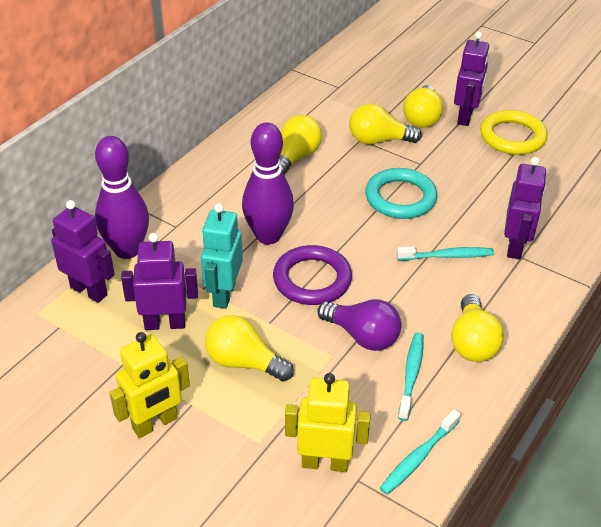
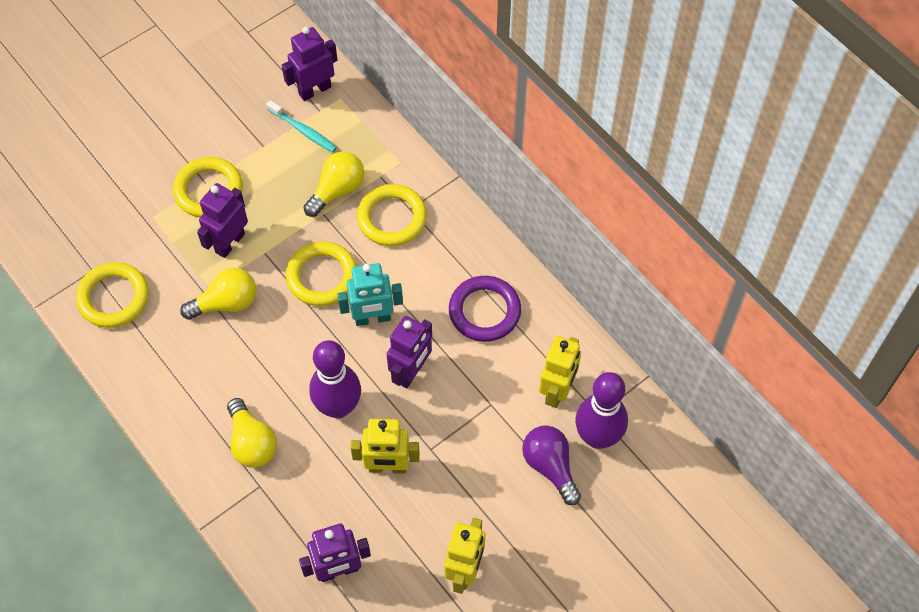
turquoise ring: [365,168,437,219] = 1 -> none = 0
turquoise toothbrush: [380,409,461,495] [397,246,494,260] [398,333,424,421] = 3 -> [266,100,337,153] = 1
yellow light bulb: [205,315,294,381] [279,115,322,176] [349,103,422,144] [403,85,443,128] [451,294,504,362] = 5 -> [180,268,256,320] [227,398,277,468] [303,151,364,217] = 3
yellow ring: [480,110,548,155] = 1 -> [76,262,149,328] [173,157,243,217] [286,242,357,306] [357,184,427,246] = 4
yellow robot: [109,332,190,438] [285,373,371,472] = 2 -> [351,419,420,474] [444,518,485,594] [539,336,581,408] = 3

